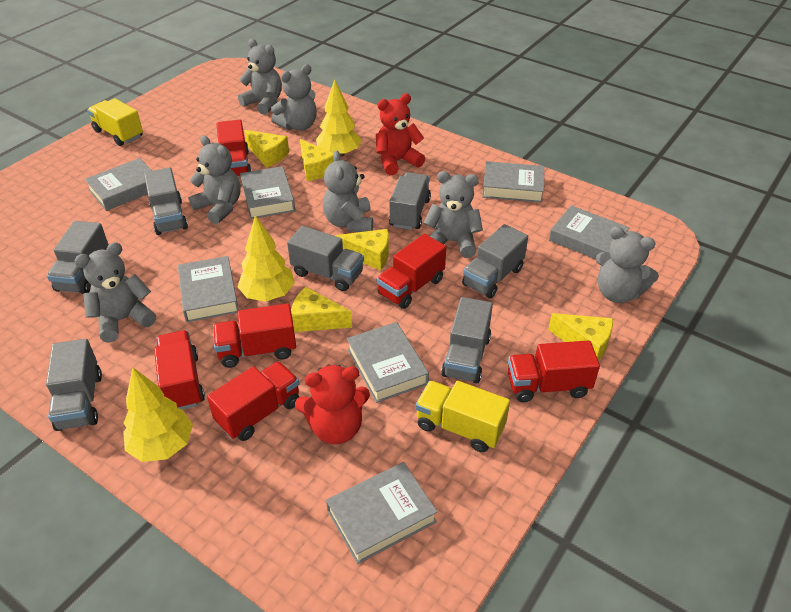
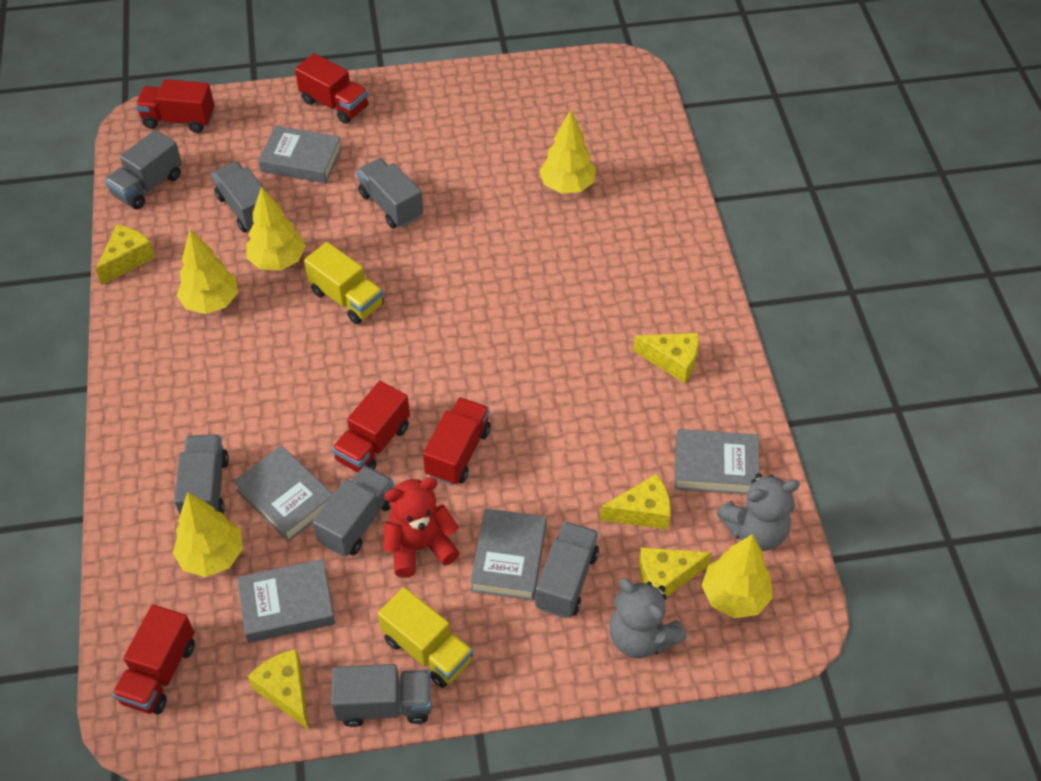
grey book: [85,158,152,211] [178,256,239,322] [240,166,295,219] [326,462,437,564] [347,322,429,403] [482,161,544,203] [549,205,630,259] = 7 -> [233,445,333,542] [237,559,335,643] [258,126,342,183] [470,508,547,600] [675,429,760,495] = 5
grey teddy bear: [75,242,156,343] [188,135,240,224] [238,39,282,115] [271,64,317,130] [323,151,373,232] [423,171,483,258] [596,226,659,303] = 7 -> [609,578,687,658] [717,473,800,551] = 2
red teddy bear: [295,364,370,445] [376,93,425,175] = 2 -> [383,477,460,578] = 1
red truck: [154,330,205,409] [207,361,300,441] [213,303,296,368] [217,120,252,177] [377,234,446,309] [508,340,600,402] = 6 -> [112,605,195,715] [136,79,215,133] [295,53,368,124] [332,381,410,473] [423,397,491,485] = 5
yellow tree: [123,368,193,462] [238,215,295,302] [316,79,361,157] = 3 -> [173,492,243,577] [177,229,238,314] [246,186,306,271] [539,110,596,193] [702,534,773,618] = 5

